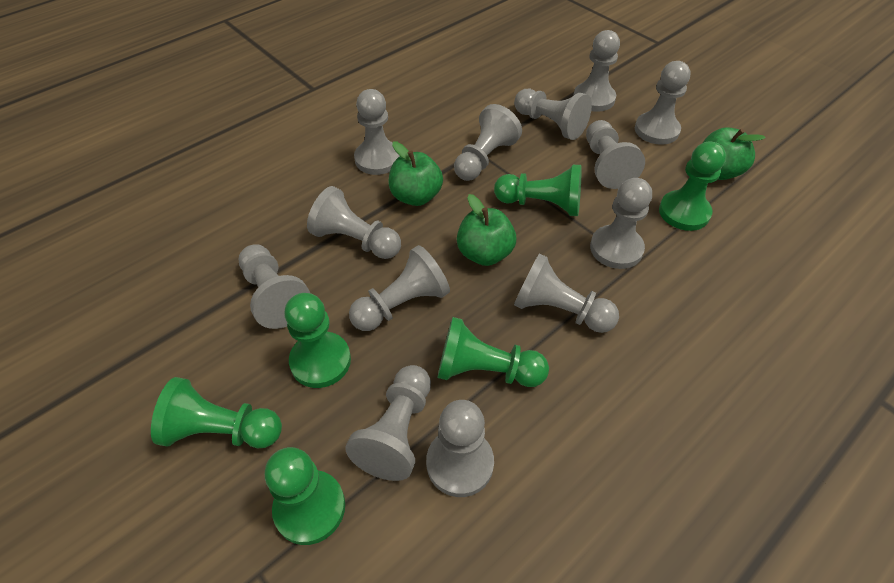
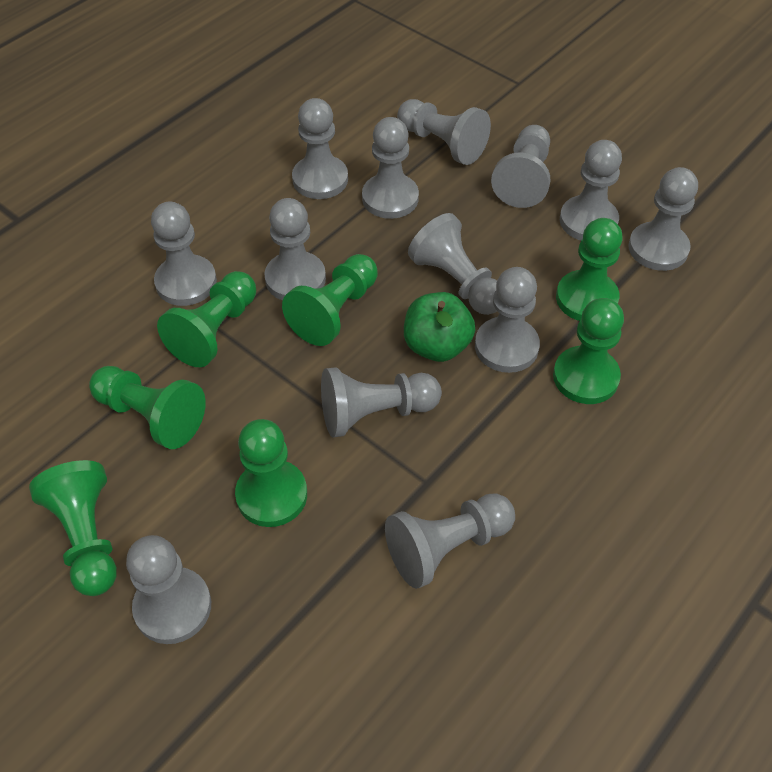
green apple: [389,141,443,206] [457,194,516,266] [703,127,766,180] = 3 -> [404,292,475,362] = 1
green pawn: [151,377,282,449] [265,447,345,545] [284,293,351,388] [437,317,549,387] [494,165,582,216] [659,141,726,231] = 6 -> [29,460,117,596] [89,366,206,449] [157,271,256,367] [235,419,307,527] [282,254,378,346] [553,298,624,404] [556,218,623,321] = 7

